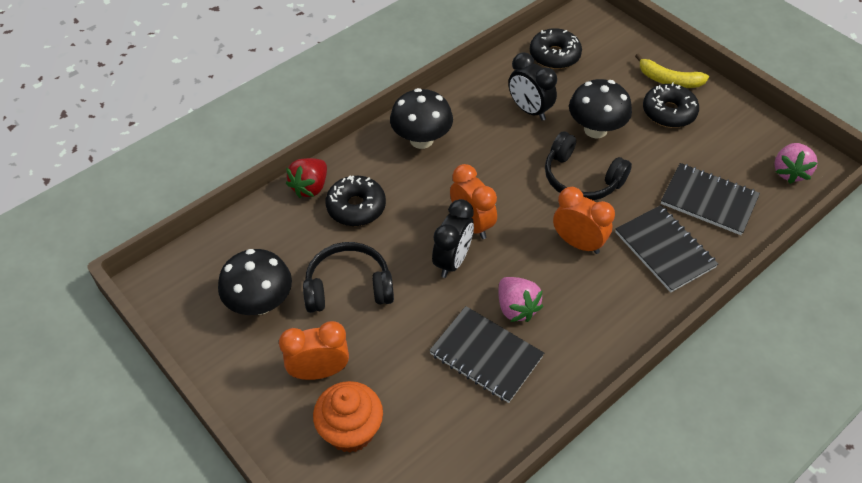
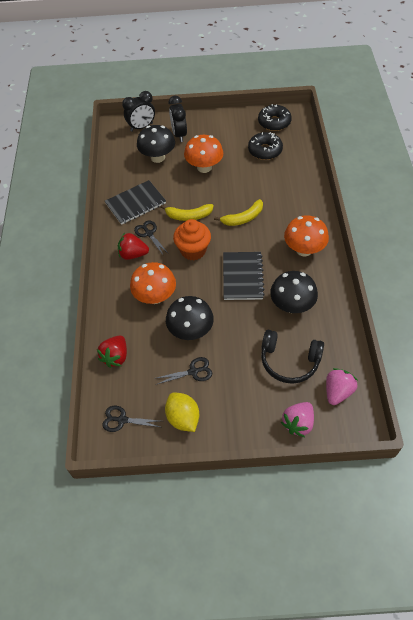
black donut: [326,176,386,226] [530,28,582,69] [643,82,699,128] = 3 -> [248,132,283,160] [258,104,292,131] = 2
black headphones: [303,242,394,313] [545,132,632,200] = 2 -> [261,330,324,384] = 1
black notebook: [429,306,544,403] [615,205,718,292] [661,163,760,235] = 3 -> [105,180,166,225] [223,252,265,300] = 2
black scissors: none = 0 -> [102,406,160,432] [134,220,169,256] [157,357,212,384] = 3
orange clock: [279,321,349,380] [450,164,497,239] [553,187,615,254] = 3 -> none = 0
orange mushroom: none = 0 -> [130,262,176,304] [184,135,223,173] [284,215,329,256] = 3
red strawberry: [286,158,327,198] = 1 -> [97,335,127,368] [118,233,149,260] = 2
yellow banana: [635,53,709,88] = 1 -> [161,204,213,221] [214,199,263,226] = 2
yellow lemon: none = 0 -> [165,393,199,432] = 1

